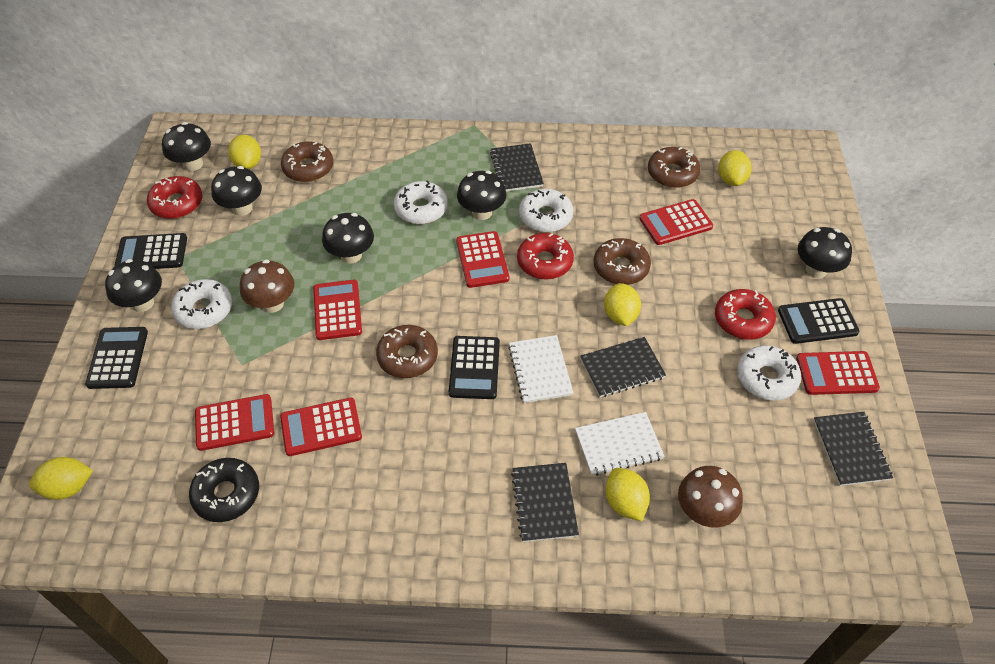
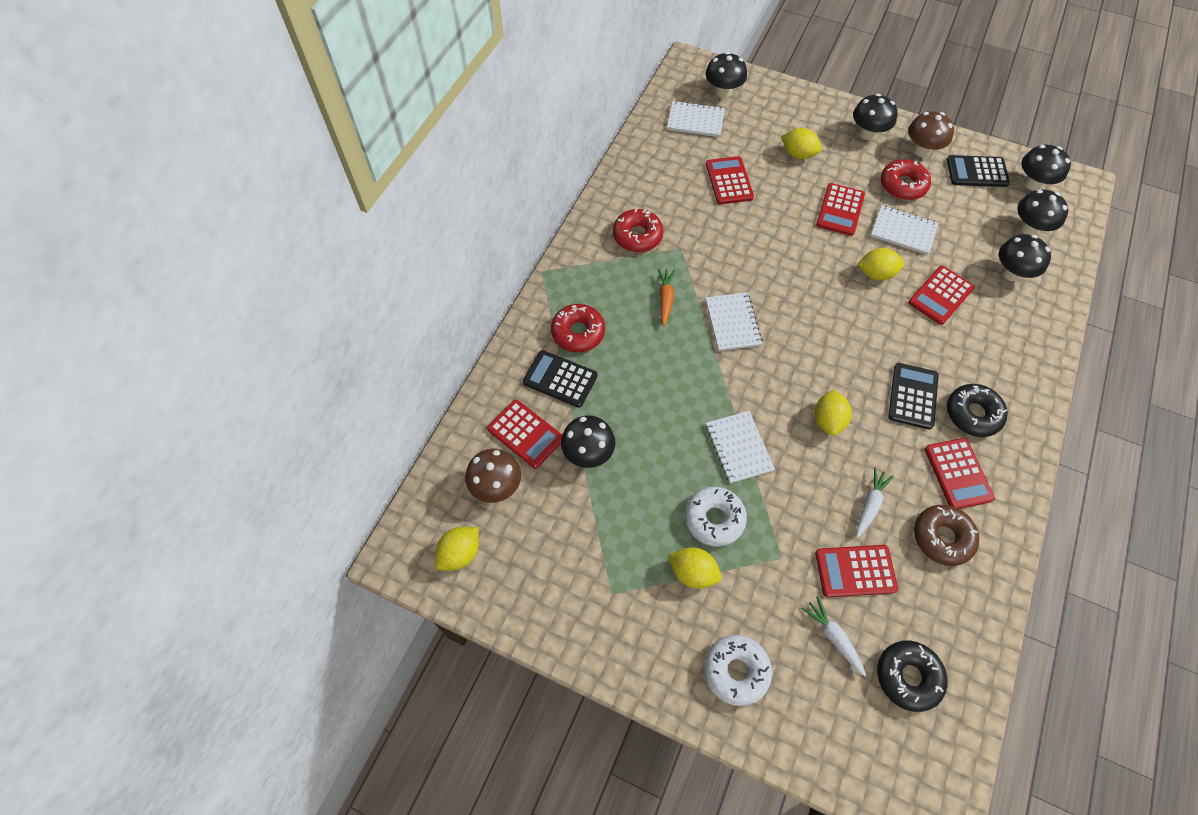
black calculator: [85,327,148,389] [114,233,187,269] [449,336,500,399] [778,298,859,344] = 4 -> [523,350,598,408] [888,363,939,429] [947,155,1010,187] = 3
black donut: [189,458,259,522] = 1 -> [877,640,947,712] [947,384,1008,437] = 2
black notebook: [490,143,544,192] [511,463,579,542] [580,337,666,397] [813,412,893,486] = 4 -> none = 0
brown donut: [281,141,333,182] [376,325,438,378] [594,238,651,285] [648,147,701,188] = 4 -> [914,505,979,566] = 1
orange carrot: none = 0 -> [658,269,675,326] = 1
white carrot: none = 0 -> [801,596,866,676] [856,468,894,538] = 2
white donut: [171,279,232,329] [394,180,448,224] [519,189,573,232] [737,345,801,400] = 4 -> [685,487,747,547] [704,635,772,706] = 2
white notebook: [508,335,574,403] [575,412,665,476] = 2 -> [667,101,725,137] [705,292,762,351] [706,411,775,484] [871,205,939,255] = 4

